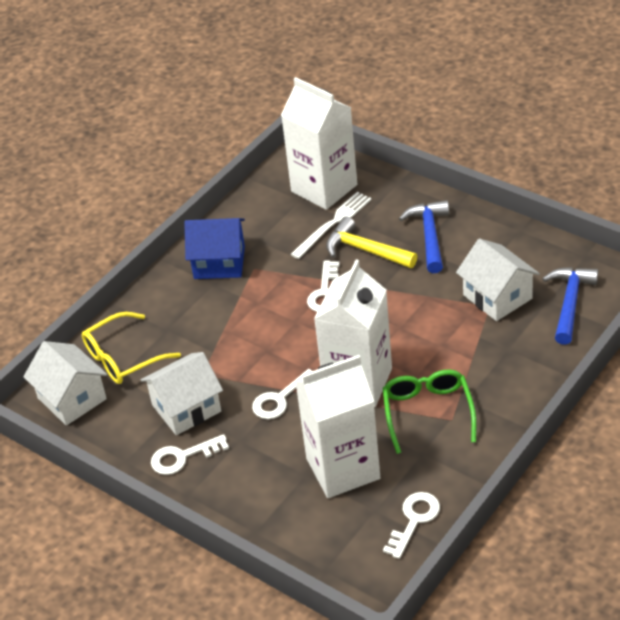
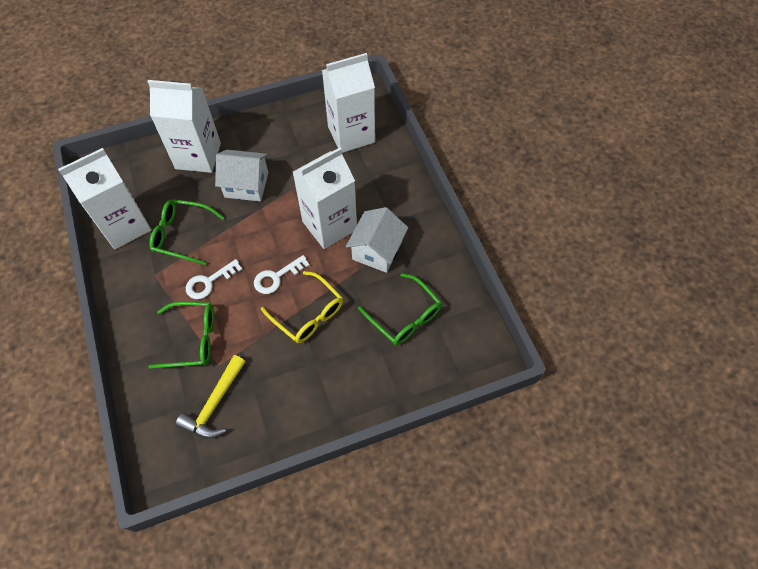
blue hammer: [399,200,449,273] [542,267,598,345] = 2 -> none = 0
blue house: [184,218,245,279] = 1 -> none = 0
green glasses: [383,370,477,454] = 1 -> [148,302,214,369] [149,199,224,265] [358,273,442,345] = 3
white carton: [281,77,357,210] [295,355,380,498] [314,260,392,407] = 3 -> [58,148,152,249] [147,80,221,173] [293,148,357,249] [322,53,375,153] = 4
white fork: [291,192,372,259] = 1 -> none = 0
white house: [23,341,107,425] [141,352,223,435] [456,238,540,321] = 3 -> [215,150,268,202] [346,207,408,273] = 2
white key: [151,434,229,475] [252,369,312,419] [307,261,339,312] [383,492,440,559] = 4 -> [186,259,242,299] [254,255,310,294] = 2

